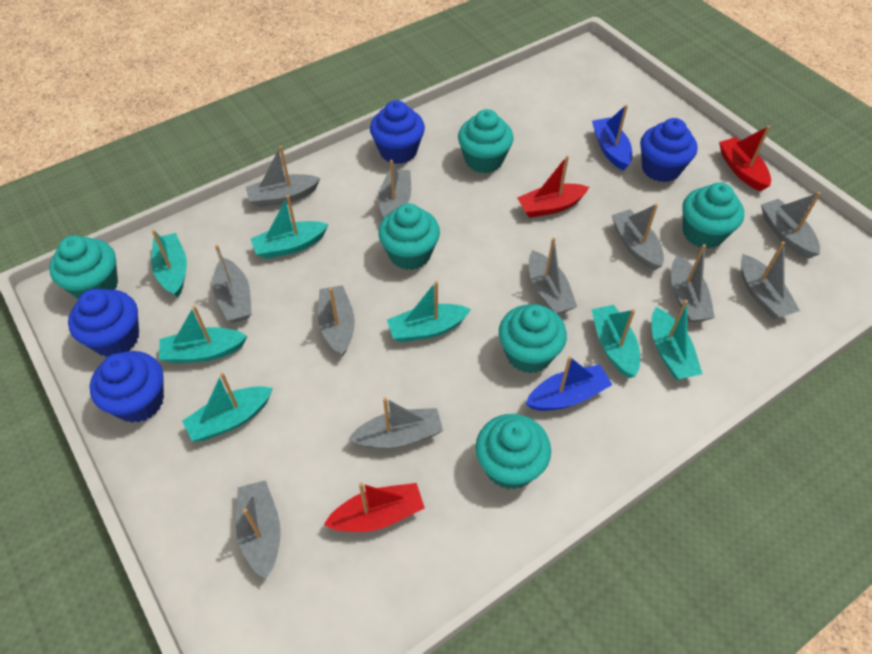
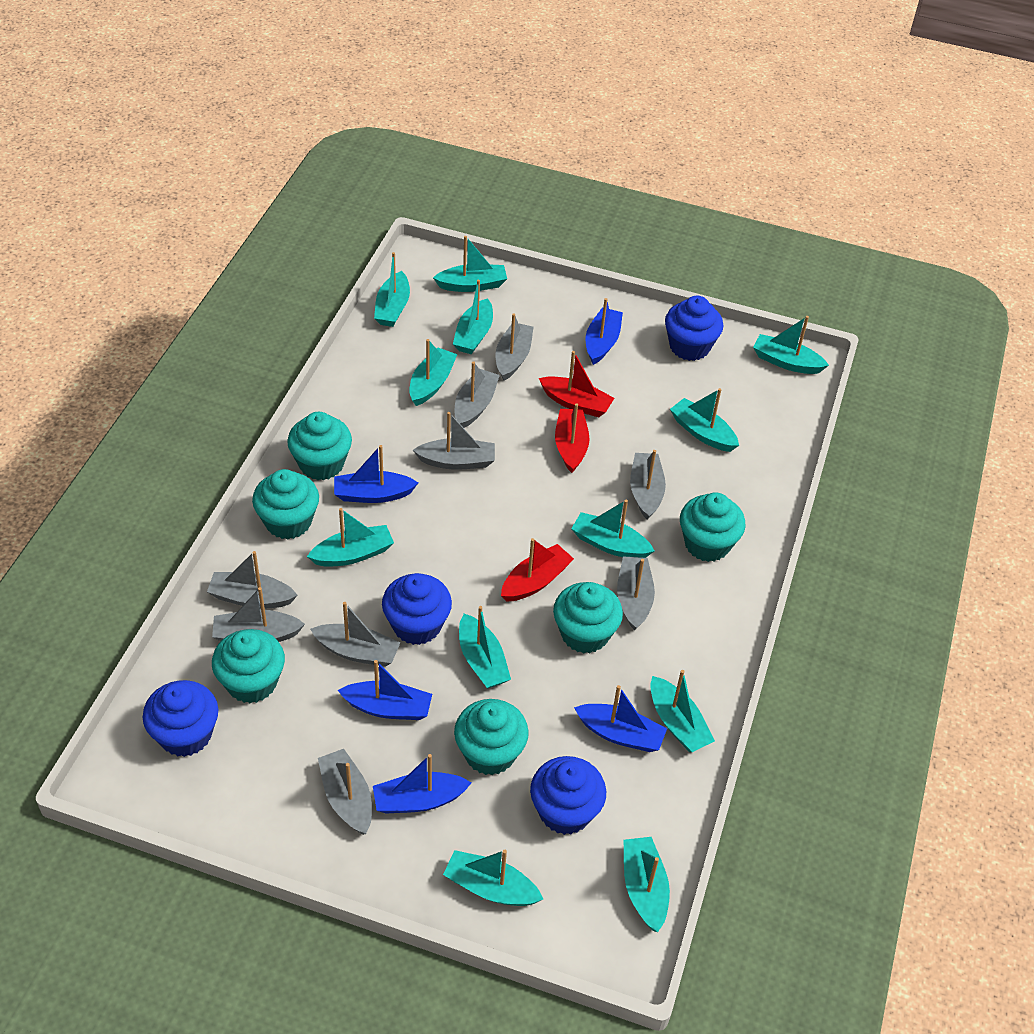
blue boat: [526,356,612,411] [592,105,632,170] = 2 -> [334,445,418,503] [338,660,432,720] [373,754,472,814] [574,685,667,752] [586,298,623,365] = 5
grey boat: [213,245,252,323] [236,480,281,579] [246,146,320,207] [318,285,355,357] [348,397,443,449] [378,160,411,217] [529,237,577,314] [611,204,664,270] [671,244,715,323] [741,241,800,319] [761,192,821,259] = 11 -> [207,551,297,608] [212,587,305,642] [310,602,400,667] [318,749,372,835] [413,412,495,470] [455,361,500,428] [495,313,533,381] [617,556,655,631] [630,450,666,520] = 9
turquoise boat: [151,230,187,297] [159,306,247,363] [182,372,273,441] [251,195,328,259] [387,281,471,342] [591,305,640,378] [651,300,702,380] = 7 -> [307,508,394,567] [374,252,410,327] [409,339,457,406] [433,236,507,292] [443,850,543,906] [453,280,493,354] [459,606,511,689] [571,499,654,558] [623,837,670,932] [650,670,715,752] [670,388,739,452] [753,316,829,374] = 12

